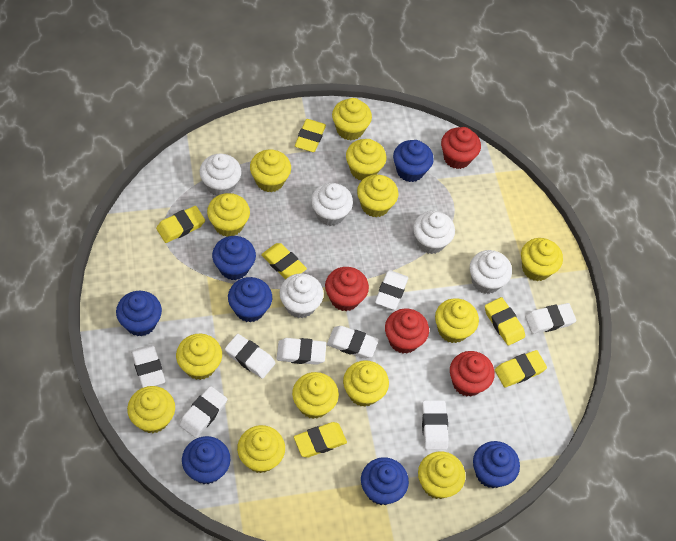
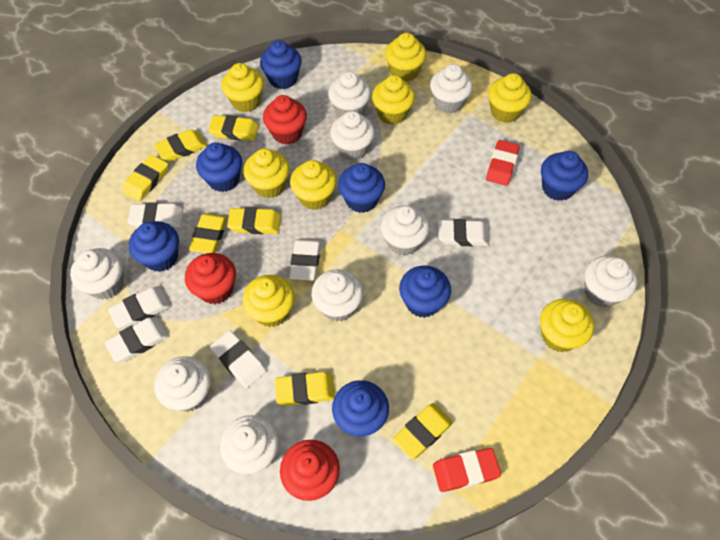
red cupcake: [325,267,369,311] [385,308,429,354] [441,127,481,169] [450,351,495,396] = 4 -> [185,253,236,304] [263,95,307,145] [280,440,340,501] = 3
red eraser: none = 0 -> [433,448,501,492] [486,140,519,186] = 2
white cupcake: [200,154,241,196] [279,273,324,318] [311,183,353,226] [413,211,455,254] [470,250,512,294] = 5 -> [70,248,124,300] [154,356,211,412] [220,415,279,474] [311,269,363,321] [328,72,371,117] [330,111,375,161] [381,205,430,256] [430,64,473,114] [584,255,637,308] = 9
white eraser: [131,344,165,388] [179,386,227,438] [225,334,275,379] [277,338,326,365] [327,326,379,359] [375,270,408,310] [422,400,449,450] [525,303,576,334] = 8 -> [105,317,169,362] [108,287,170,328] [128,202,183,228] [210,331,266,388] [289,239,321,281] [438,219,489,246] = 6
yellow cupcake: [127,386,175,433] [176,334,222,380] [207,193,250,237] [237,425,285,473] [250,149,291,192] [292,372,339,419] [332,98,372,140] [343,360,389,407] [346,139,386,181] [357,174,399,217] [418,451,466,499] [435,298,479,343] [521,238,563,281] = 13 -> [221,63,264,112] [242,275,295,327] [243,148,290,198] [290,160,337,210] [372,75,415,125] [385,33,426,82] [488,73,532,123] [540,299,594,352] = 8
yellow eraser: [156,206,205,243] [261,243,307,279] [294,422,347,458] [295,119,326,152] [485,297,525,346] [495,350,547,387] = 6 -> [123,155,168,201] [154,129,207,161] [189,213,227,253] [208,115,259,141] [227,207,281,234] [275,372,335,406] [393,403,453,459] = 7

